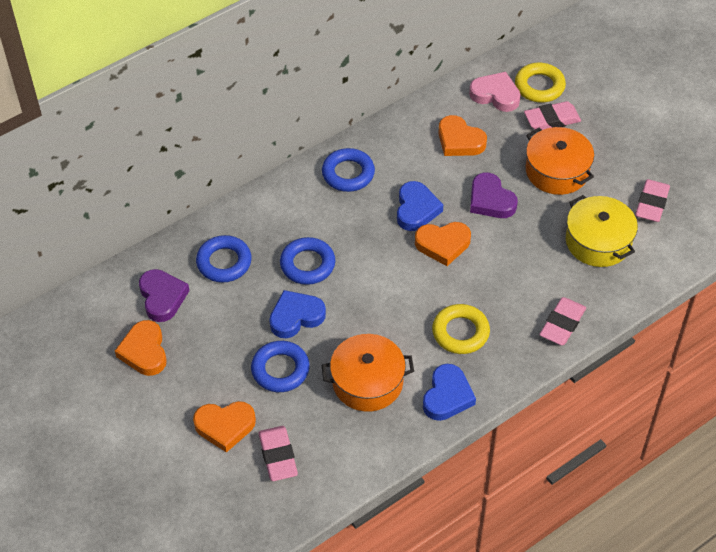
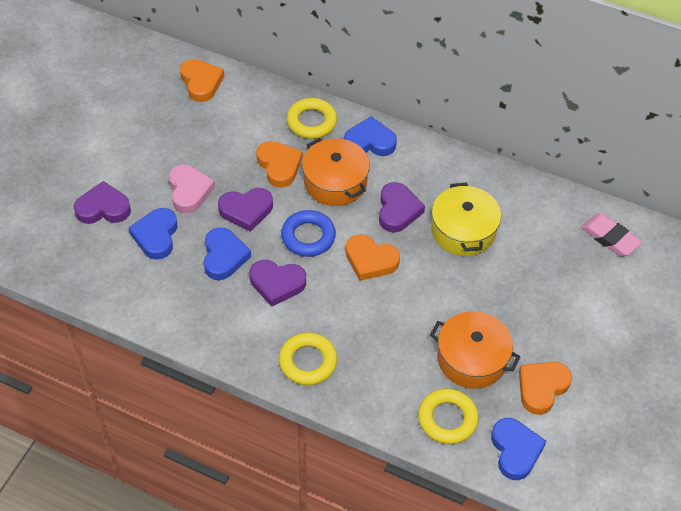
blue heart: [269,290,326,338] [397,181,443,231] [423,364,476,421] = 3 -> [129,208,177,260] [204,227,251,280] [344,116,397,156] [491,418,546,480] = 4
blue ring: [196,235,252,283] [251,341,310,392] [280,237,335,285] [322,148,375,192] = 4 -> [281,210,336,257] = 1
pink eraser: [258,426,298,481] [524,101,581,130] [539,297,586,345] [635,179,670,222] = 4 -> [581,214,642,256] = 1
purple heart: [139,269,189,322] [470,172,518,218] = 2 -> [74,181,131,224] [218,188,273,232] [250,260,306,307] [379,182,425,232] = 4
yellow ring: [432,304,490,354] [515,63,566,102] = 2 -> [279,332,337,385] [287,98,337,139] [418,388,479,444] = 3

